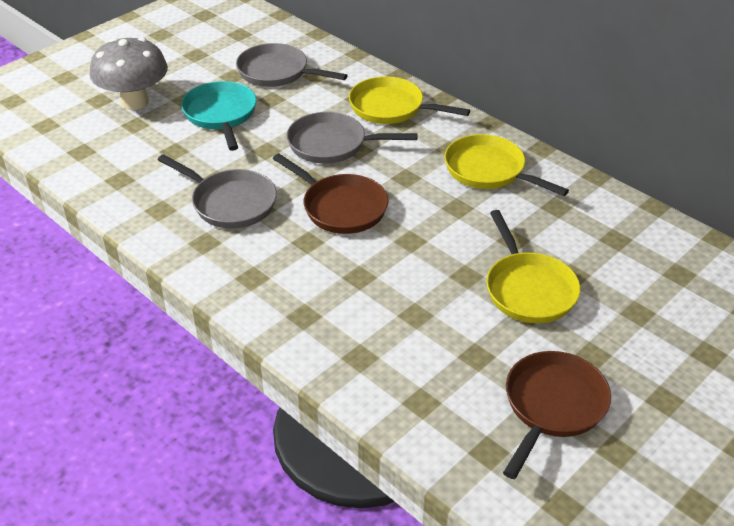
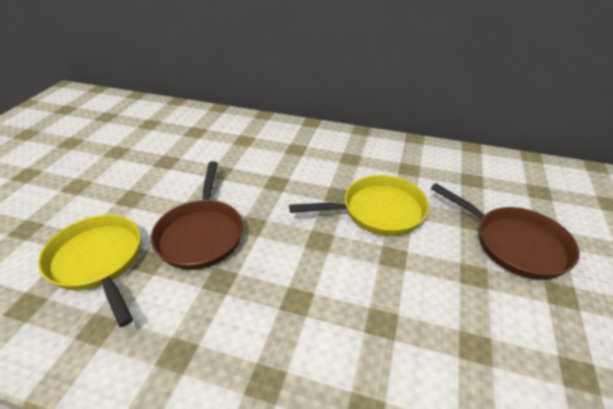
grey mushroom: [90,37,168,110] = 1 -> none = 0
grey pan: [158,154,277,228] [236,43,348,87] [286,112,418,164] = 3 -> none = 0
turquoise pan: [181,81,257,151] = 1 -> none = 0
yellow pan: [349,76,470,124] [444,134,569,196] [486,210,581,323] = 3 -> [38,215,141,327] [289,175,429,236] = 2

